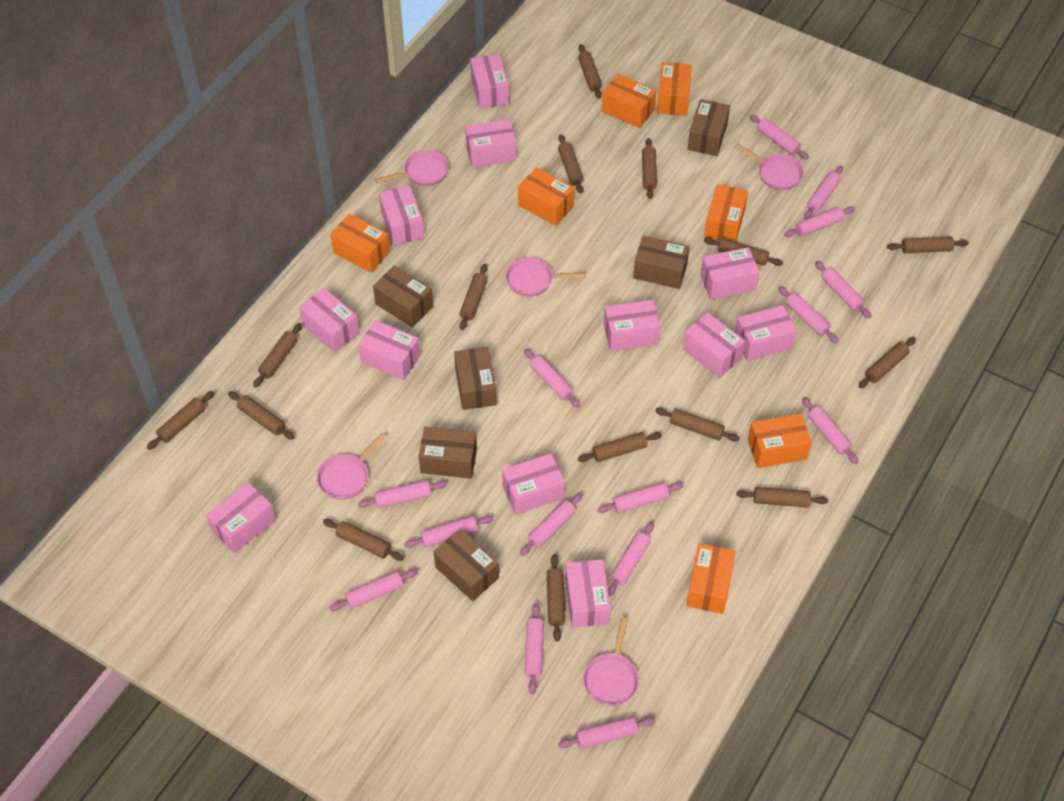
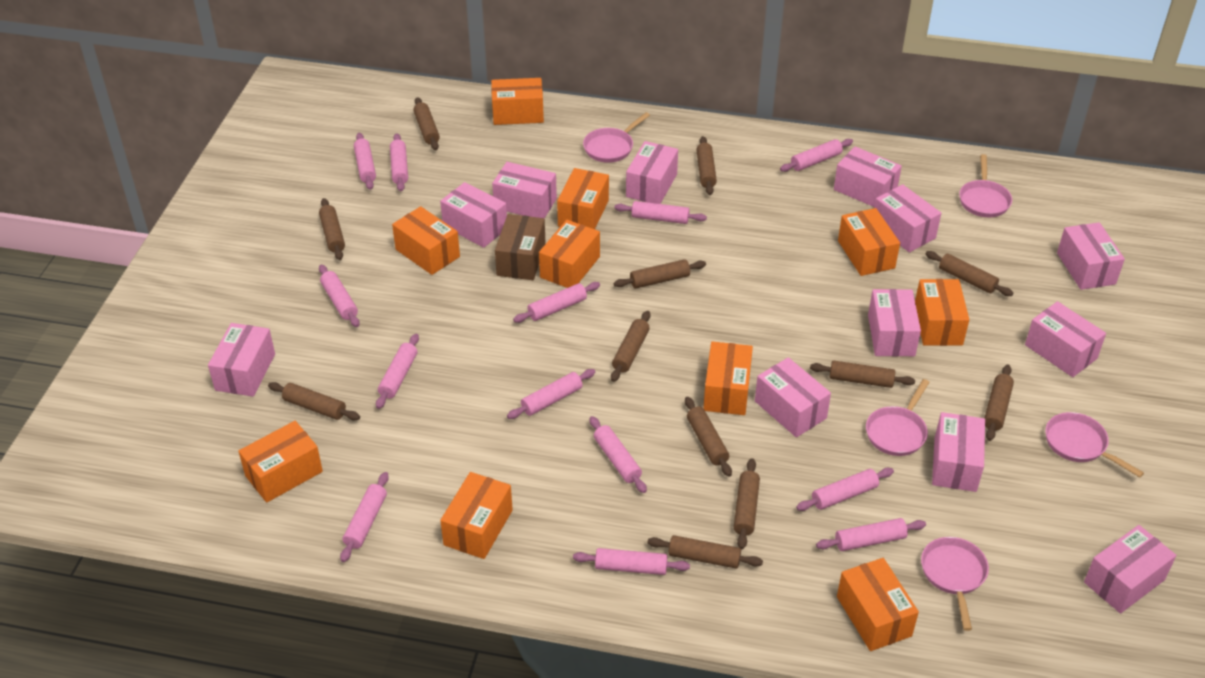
brown box: [373,265,433,327] [419,427,477,479] [434,529,499,601] [454,347,497,410] [633,236,690,289] [688,99,730,156] = 6 -> [495,214,546,280] = 1
brown rolling pin: [147,391,214,450] [228,391,295,440] [253,323,302,388] [323,519,404,561] [460,264,488,330] [547,554,565,642] [558,134,584,194] [578,44,602,99] [578,432,662,462] [642,138,657,199] [655,408,740,442] [704,238,783,266] [736,487,828,508] [859,337,916,388] [887,236,969,253] = 15 -> [268,382,360,420] [319,198,345,260] [413,97,440,150] [611,311,650,382] [614,259,706,288] [647,535,763,568] [685,397,732,477] [696,136,717,195] [734,458,760,549] [810,361,915,388] [926,251,1014,296] [984,364,1014,441] = 12
orange box: [330,214,390,273] [518,167,575,226] [602,74,656,128] [657,62,692,116] [686,543,736,614] [704,184,748,242] [748,413,812,468] = 7 -> [238,421,323,503] [392,206,460,275] [440,472,513,559] [491,78,544,125] [539,220,600,288] [557,168,609,229] [704,341,753,415] [837,558,919,651] [838,208,900,276] [915,279,969,346] = 10
pink rolling pin: [329,569,418,611] [358,480,447,508] [404,516,493,548] [520,493,583,556] [524,349,580,408] [524,603,544,694] [558,717,655,749] [597,482,684,513] [608,522,654,596] [750,114,809,159] [778,286,838,343] [784,206,855,237] [802,397,858,464] [804,166,843,219] [815,261,871,318] = 15 -> [319,265,360,327] [340,472,389,562] [354,133,376,190] [376,334,419,409] [390,133,408,191] [507,369,595,419] [513,282,600,323] [573,548,690,575] [589,416,647,493] [614,201,707,224] [780,139,853,172] [796,468,894,511] [816,518,926,551] = 13

